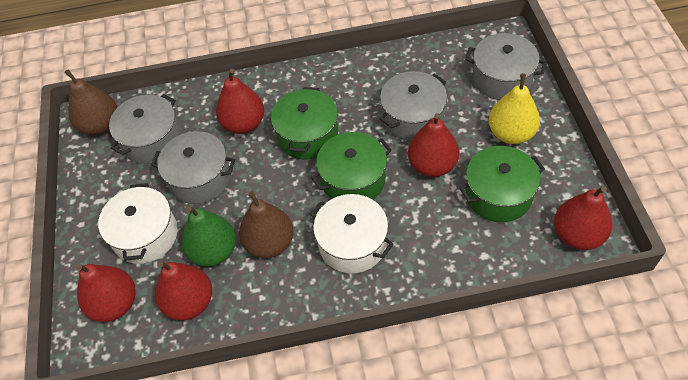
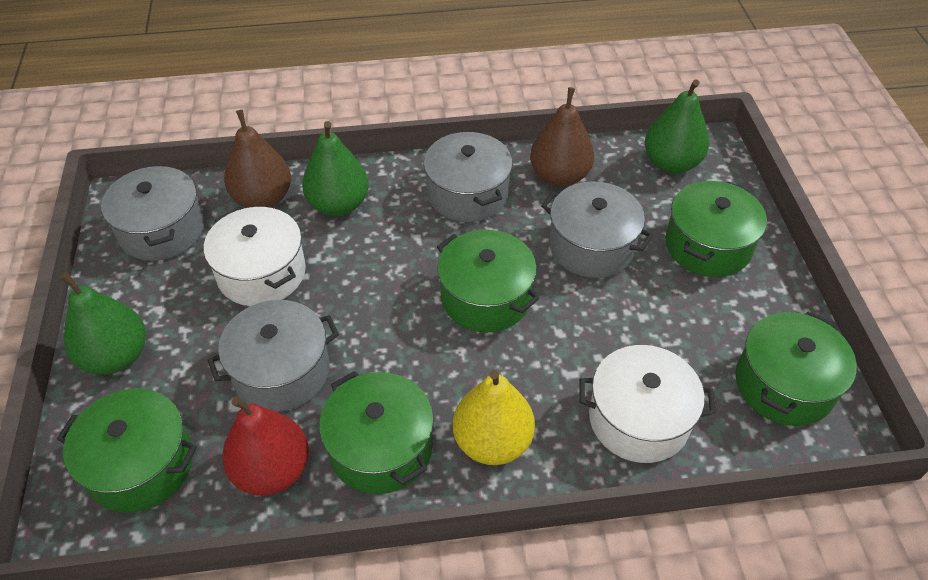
green pear: [181,206,236,267] = 1 -> [60,272,146,375] [302,121,369,216] [645,79,709,173] = 3
green pot: [271,87,338,159] [311,132,392,200] [459,146,545,222] = 3 -> [57,388,197,513] [319,371,434,494] [437,230,539,332] [665,181,767,277] [736,312,857,426] = 5
red pear: [76,264,136,322] [155,261,212,320] [216,69,264,134] [408,113,459,177] [554,186,612,250] = 5 -> [222,396,309,496] = 1

